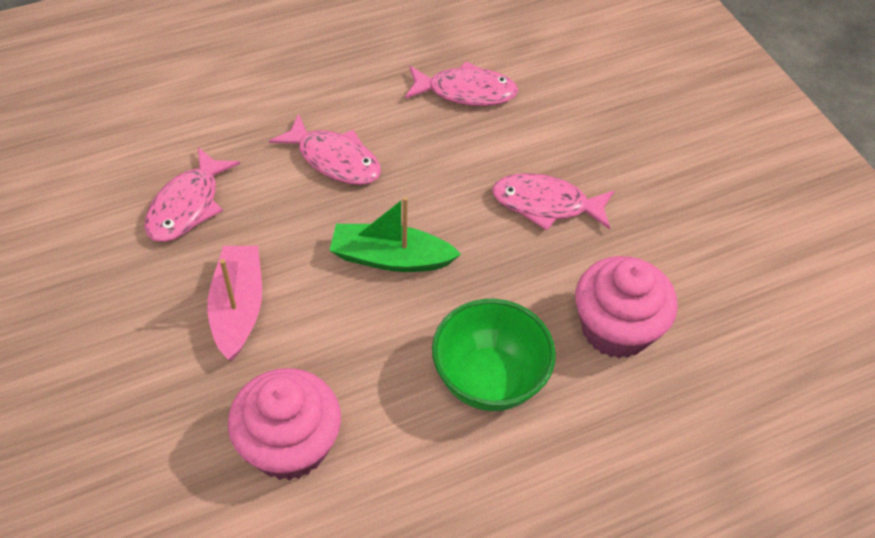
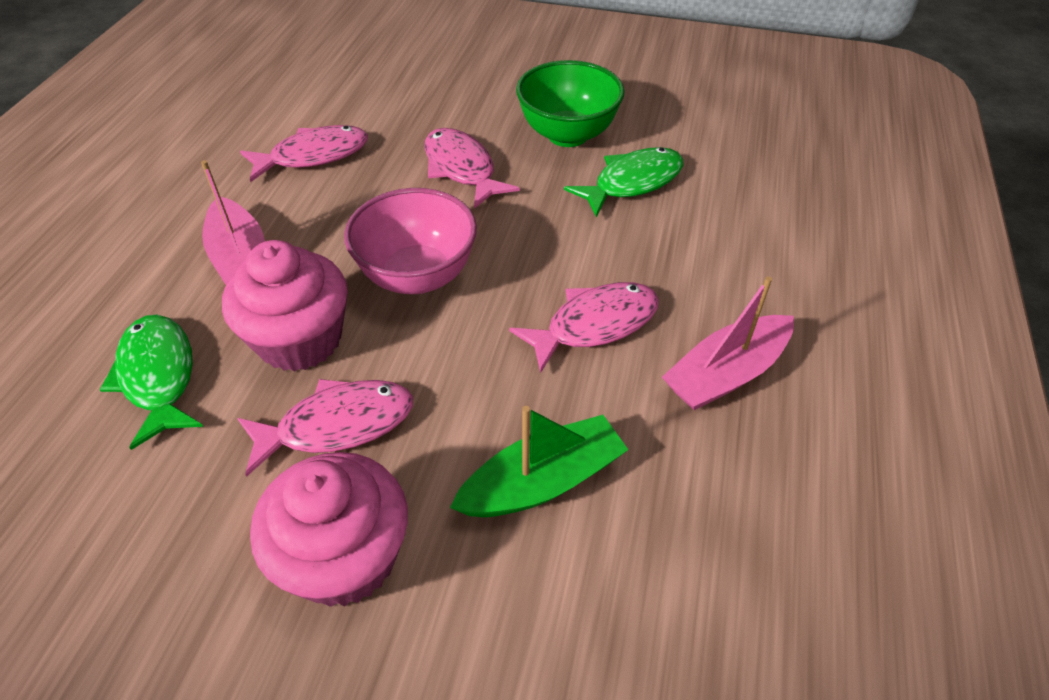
green fish: none = 0 -> [99,315,203,450] [564,147,683,217] = 2
pink boat: [207,246,262,360] = 1 -> [201,160,265,285] [662,276,794,410] = 2
pink bowl: none = 0 -> [344,188,477,294] = 1

